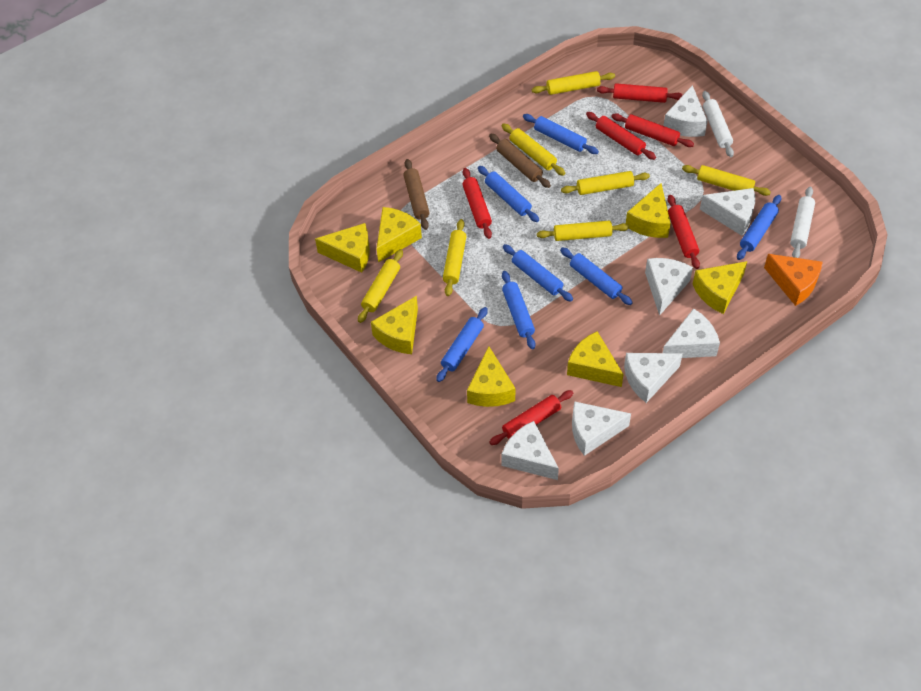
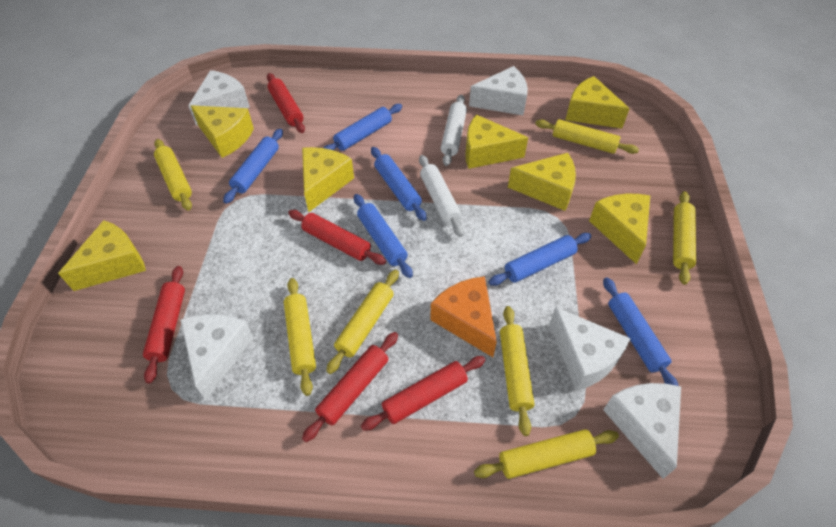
blue rolling pin: [436,307,488,382] [478,166,539,222] [502,271,536,349] [503,244,573,302] [523,114,599,154] [560,247,633,305] [737,195,781,260] = 7 -> [223,129,283,204] [323,104,402,151] [354,194,413,278] [371,147,427,221] [489,233,591,286] [603,278,678,386] = 6
brown rolling pin: [403,159,430,230] [489,134,551,188] = 2 -> none = 0
red rolling pin: [462,168,492,239] [489,390,573,445] [586,112,656,160] [597,83,683,103] [611,113,694,147] [668,195,700,269] = 6 -> [143,266,185,384] [267,73,305,133] [288,210,386,265] [302,332,398,442] [361,356,485,431] = 5
white cheese: [501,421,559,480] [572,401,631,456] [624,353,683,403] [645,258,693,316] [663,85,708,137] [663,308,720,358] [700,188,755,236] = 7 -> [180,314,254,400] [188,70,250,126] [469,66,528,115] [549,307,631,391] [603,383,681,479] = 5

